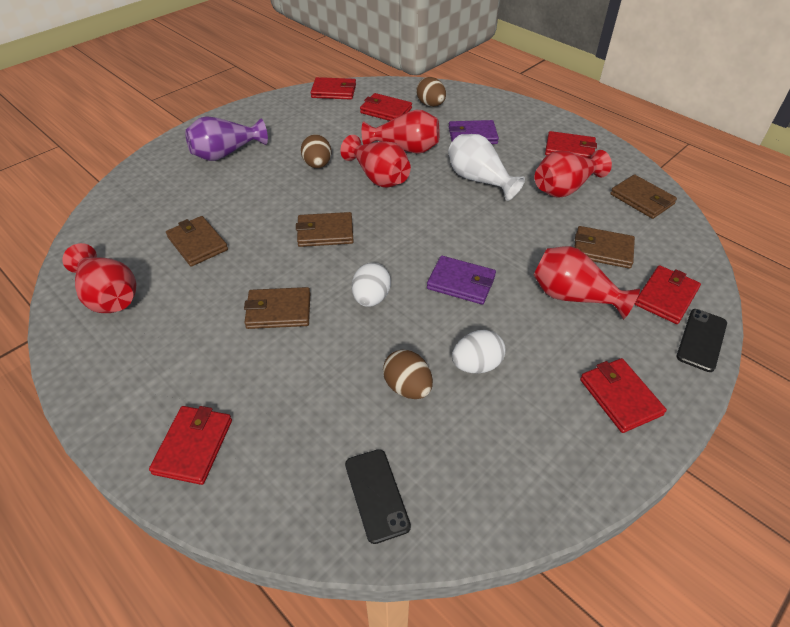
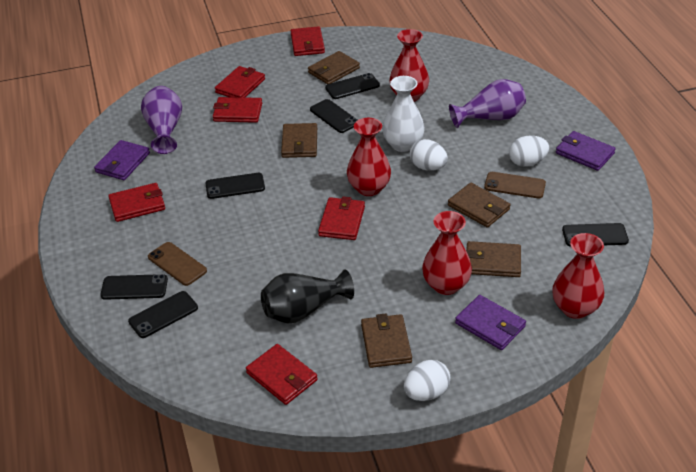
black phone: [345,449,411,544] [676,309,727,372] = 2 -> [100,274,168,300] [128,291,198,338] [205,173,265,199] [310,99,358,133] [325,73,380,99] [562,223,629,247] = 6
black vase: none = 0 -> [261,269,354,323] = 1
brown egg: [301,134,332,168] [383,349,433,399] [416,77,446,107] = 3 -> none = 0
brown phone: none = 0 -> [148,242,207,286] [484,172,546,198] = 2
purple vase: [185,116,268,161] = 1 -> [141,86,182,154] [449,79,526,128] = 2
purple wallet: [427,256,496,305] [449,120,499,144] = 2 -> [94,140,150,180] [455,295,526,350] [556,131,616,171] = 3
red vase: [62,243,136,313] [340,135,411,188] [362,110,439,154] [533,246,640,320] [535,150,612,198] = 5 -> [347,118,391,196] [389,29,429,102] [422,211,472,295] [553,233,604,319] = 4
white egg: [352,263,391,307] [452,330,506,374] = 2 -> [404,360,450,401] [410,139,448,171] [509,135,549,167] = 3

